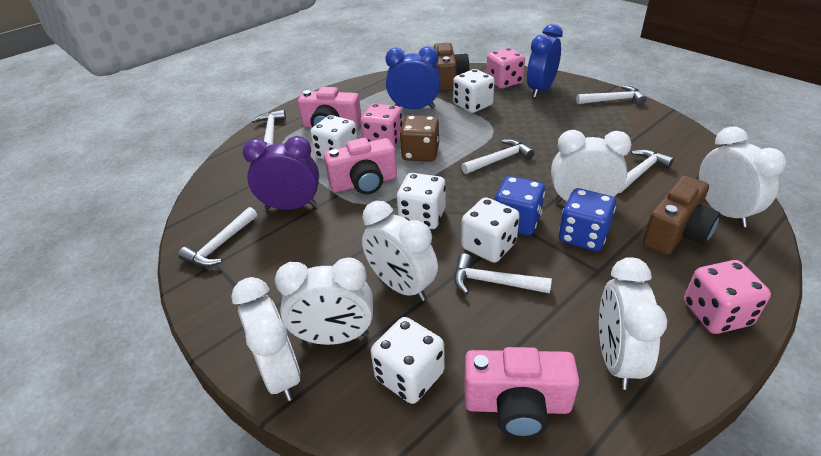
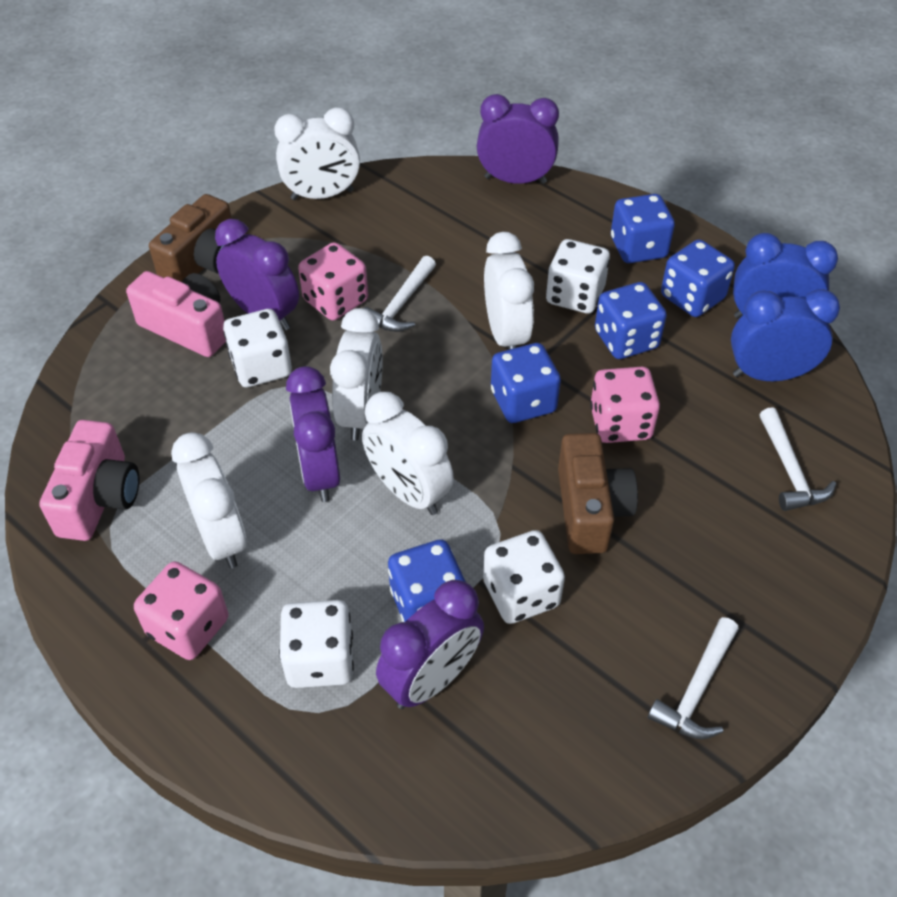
blue dice: [494,176,545,235] [559,188,616,251] = 2 -> [388,539,466,622] [491,343,561,423] [595,282,667,359] [611,194,675,263] [661,239,735,317] = 5
brown dice: [400,115,439,161] = 1 -> none = 0
pink camera: [298,87,362,129] [324,138,397,194] [464,347,579,438] = 3 -> [39,420,139,541] [126,271,226,357] = 2
purple clock: [243,136,319,210] = 1 -> [215,219,299,330] [286,366,340,502] [376,580,484,709] [477,94,559,184] = 4
white clock: [231,277,300,401] [275,257,373,345] [362,201,438,301] [551,130,631,203] [599,257,667,390] [699,127,786,227] = 6 -> [171,432,246,568] [274,107,360,200] [330,308,383,441] [362,392,454,515] [484,232,534,350] = 5
white dice: [311,115,358,159] [370,317,445,404] [397,173,446,229] [453,69,495,113] [461,197,520,263] = 5 -> [223,309,292,387] [279,600,354,688] [483,530,565,624] [546,239,610,314] = 4
white hammer: [178,207,257,267] [252,110,286,147] [454,253,552,295] [461,139,534,174] [576,86,646,105] [619,149,674,193] = 6 -> [363,256,436,332] [648,617,739,739] [759,407,836,511] = 3

